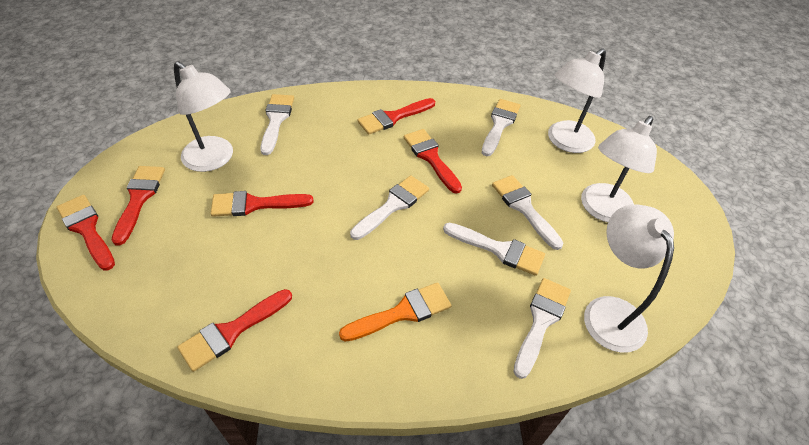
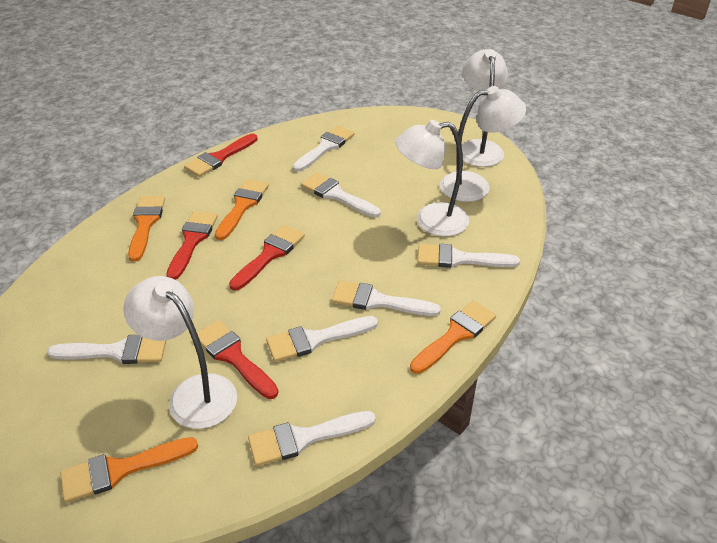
orange brush: [339,282,451,342] = 1 -> [60,437,198,503] [128,196,165,262] [215,179,269,240] [410,301,496,374] = 4
red brush: [57,195,115,270] [112,166,165,246] [177,289,292,372] [211,191,313,217] [357,98,435,135] [404,129,462,194] = 6 -> [166,211,218,280] [184,134,258,177] [197,320,278,399] [229,225,305,291] = 4
white brush: [260,94,294,155] [350,175,429,240] [443,223,545,276] [482,99,520,156] [492,175,563,250] [514,278,571,379] = 6 -> [47,335,166,364] [248,411,376,466] [266,316,378,362] [293,126,355,172] [301,173,381,217] [331,281,441,316] [417,244,520,268] = 7

